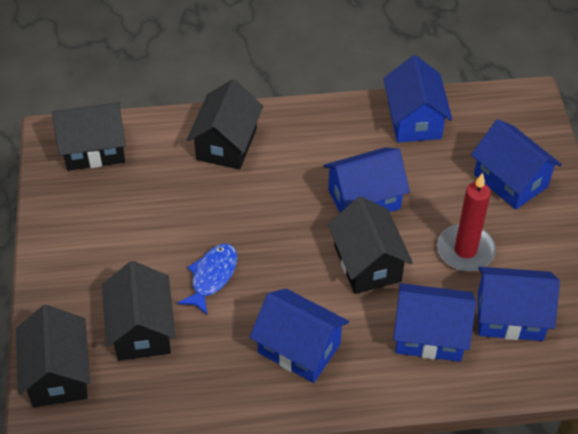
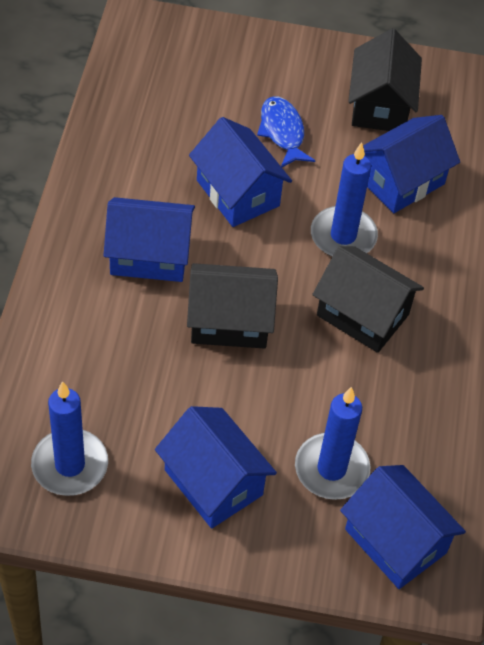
black house: [16,305,90,407] [52,102,126,171] [102,261,176,361] [187,79,263,169] [328,196,413,294] = 5 -> [187,263,278,349] [312,246,424,353] [348,29,422,131] = 3
blue candle: none = 0 -> [31,381,108,496] [295,387,370,500] [311,142,378,257] = 3
blue house: [250,289,349,383] [323,148,410,213] [383,55,452,143] [393,283,476,362] [471,119,562,210] [478,267,560,341] = 6 -> [103,197,195,282] [155,406,277,528] [189,117,292,227] [340,465,466,589] [355,115,460,213] = 5
red candle: [437,173,496,271] = 1 -> none = 0

